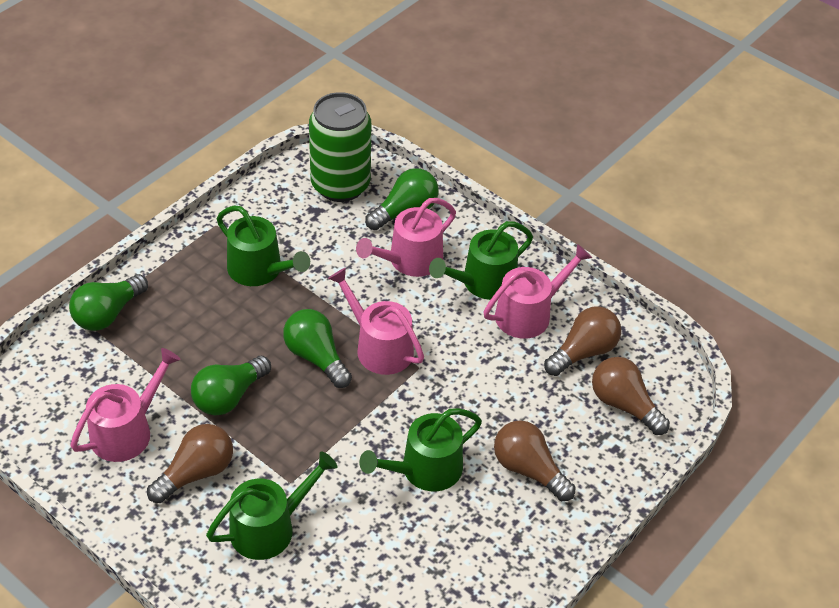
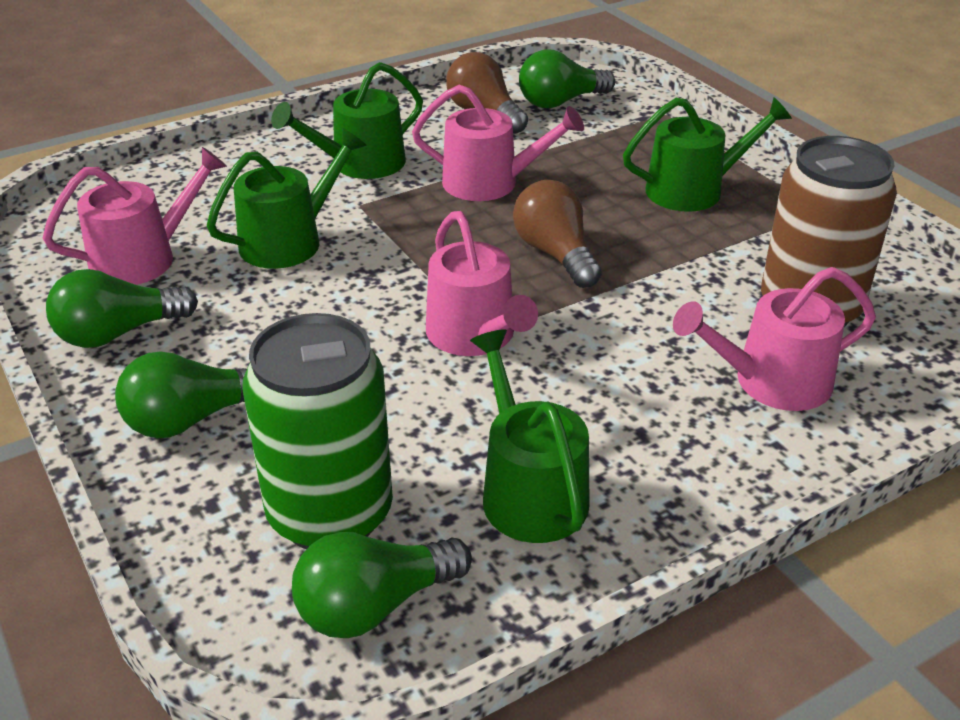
brown can: none = 0 -> [761,136,897,327] = 1
brown light bulb: [147,424,233,503] [494,420,576,501] [544,306,621,376] [592,357,670,435] = 4 -> [446,52,528,134] [513,180,602,288] = 2

